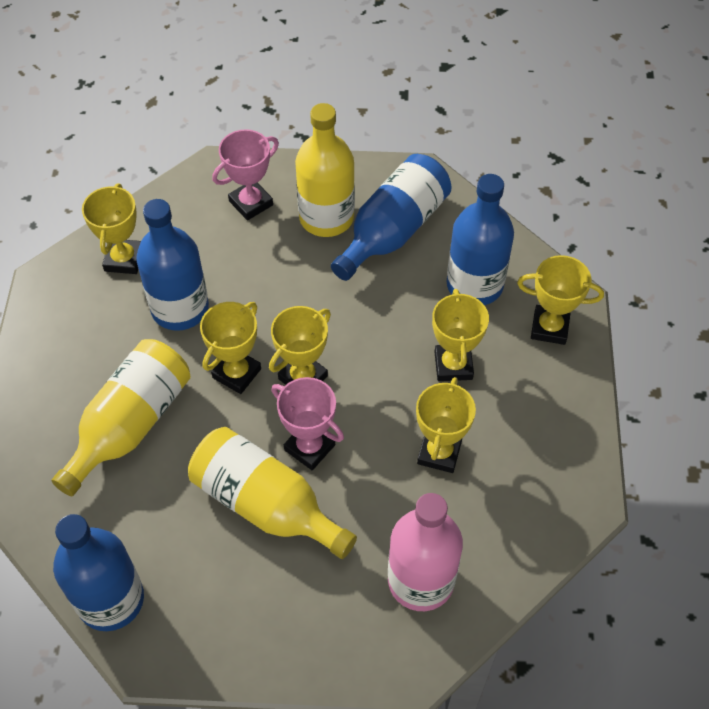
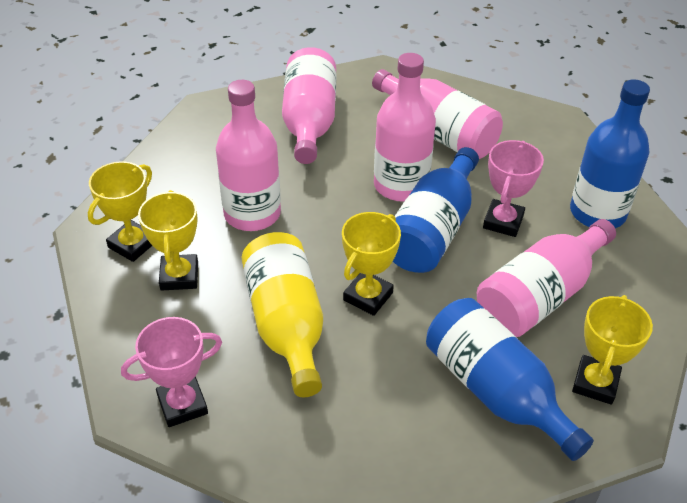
blue bottle: [53,514,144,631] [136,199,209,331] [331,154,451,281] [447,174,514,305] = 4 -> [393,147,479,273] [426,298,594,461] [570,79,650,228] = 3
pink bottle: [388,493,463,611] = 1 -> [216,80,281,231] [282,47,336,164] [372,69,503,159] [374,53,436,202] [477,219,616,337] = 5
yellow bottle: [51,339,190,496] [188,427,357,559] [295,103,355,237] = 3 -> [241,232,323,397] = 1
yellow trophy: [82,183,141,274] [200,302,261,394] [269,306,331,385] [416,377,476,473] [432,289,489,381] [517,255,604,345] = 6 -> [88,161,152,262] [138,190,198,291] [342,212,401,316] [572,295,653,405] = 4

